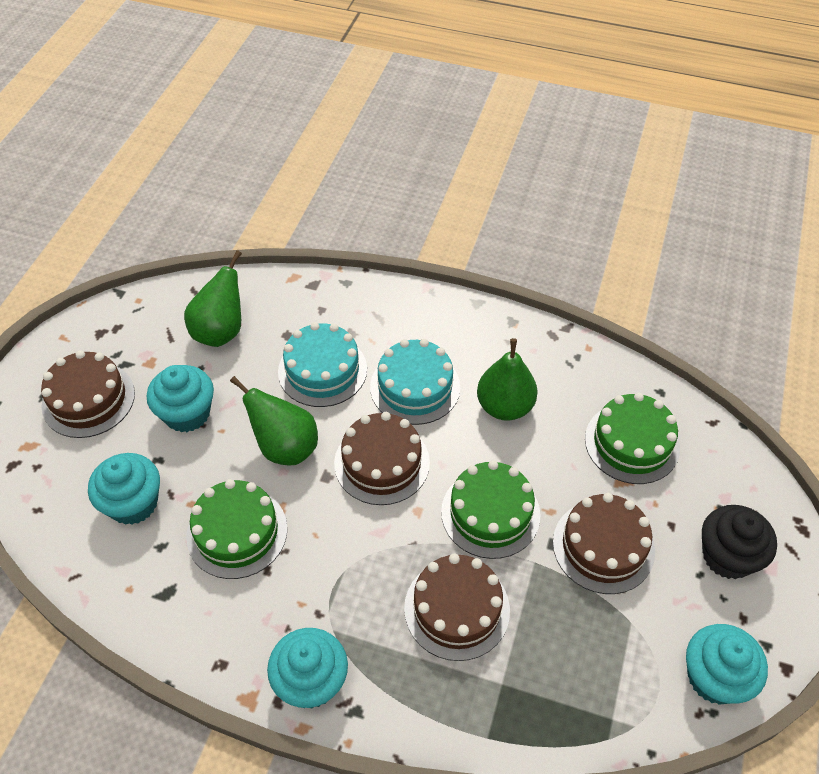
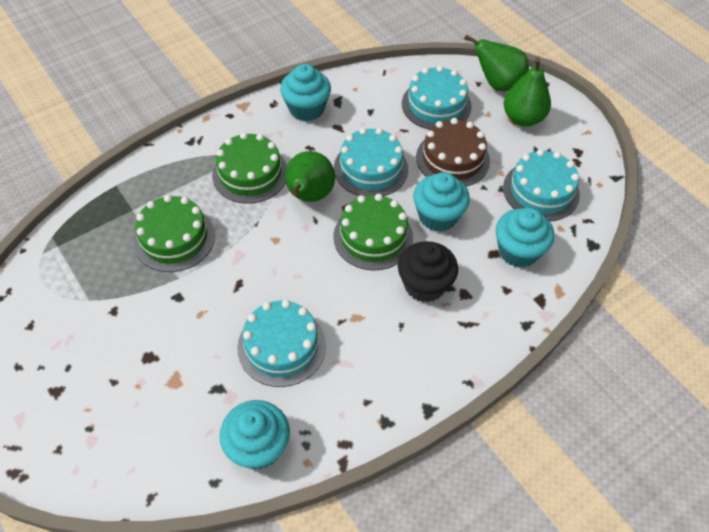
brown cake: [41,350,135,438] [334,412,430,505] [404,554,510,661] [553,493,655,594] = 4 -> [416,118,490,187] = 1
turquoise cake: [278,322,367,407] [370,339,460,425] = 2 -> [237,300,326,387] [334,128,408,196] [402,66,472,130] [503,149,580,221] = 4

